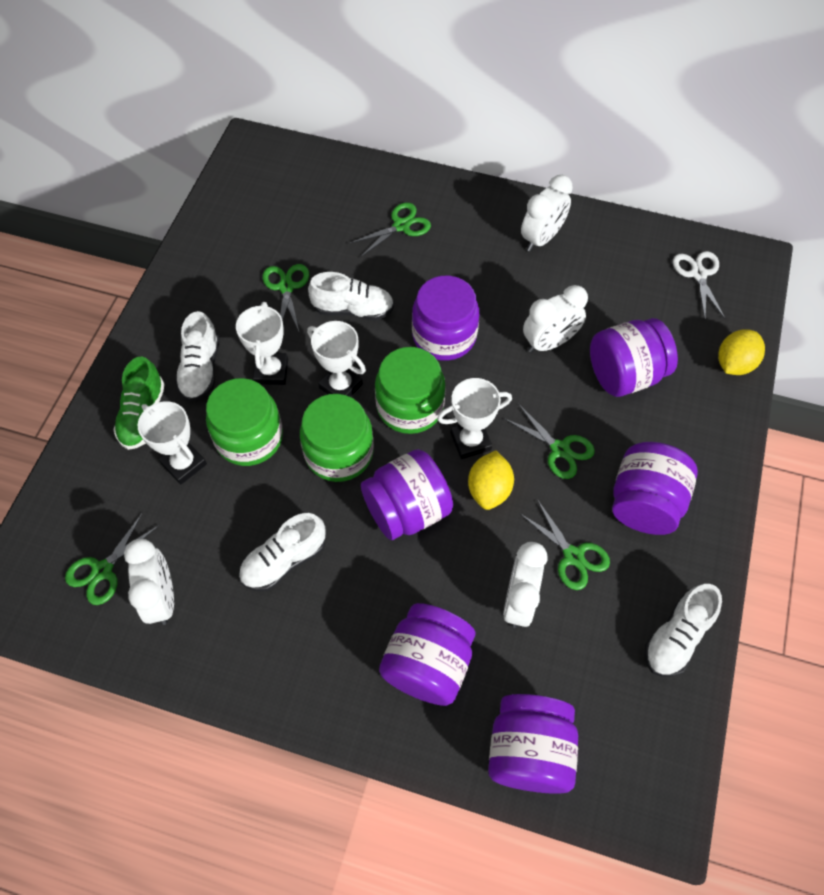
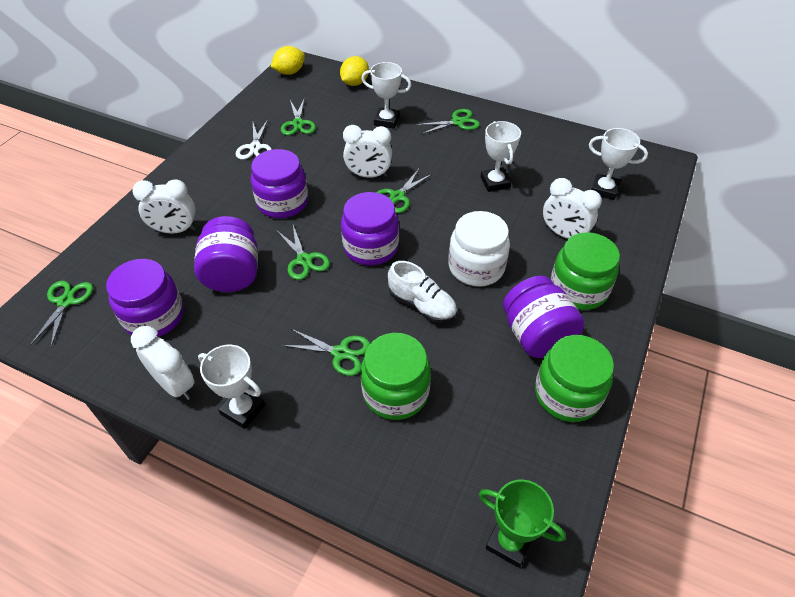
green scissors: [65,512,160,605] [262,264,309,331] [350,202,431,257] [504,404,595,479] [519,499,610,590] = 5 -> [30,281,93,347] [276,225,330,280] [281,99,316,135] [282,329,370,376] [376,169,432,213] [416,109,480,134] = 6
green shoe: [114,357,165,450] = 1 -> none = 0
green trophy: none = 0 -> [479,479,566,568] = 1
purple jar: [361,449,453,540] [379,603,475,706] [412,276,479,361] [488,694,578,794] [590,318,678,397] [612,442,698,535] = 6 -> [106,259,184,337] [194,216,258,292] [251,149,308,218] [341,192,399,265] [503,276,585,358] = 5
white jar: none = 0 -> [448,211,510,286] = 1
white shoe: [175,311,220,402] [239,513,326,591] [308,272,394,320] [644,584,722,677] = 4 -> [388,261,457,323] = 1

